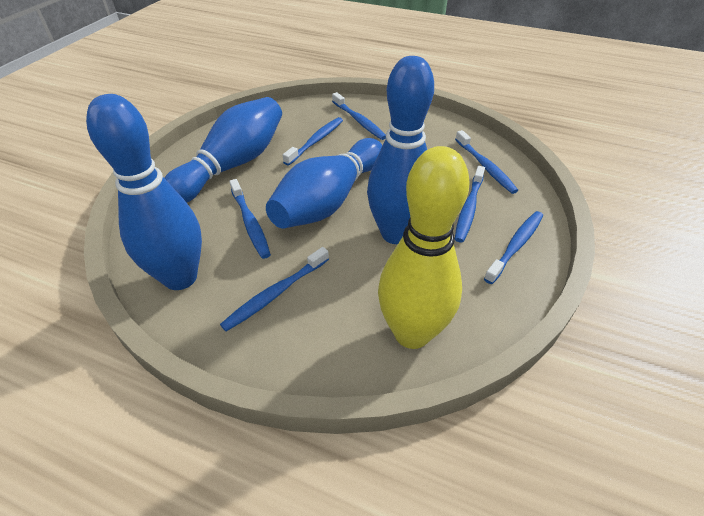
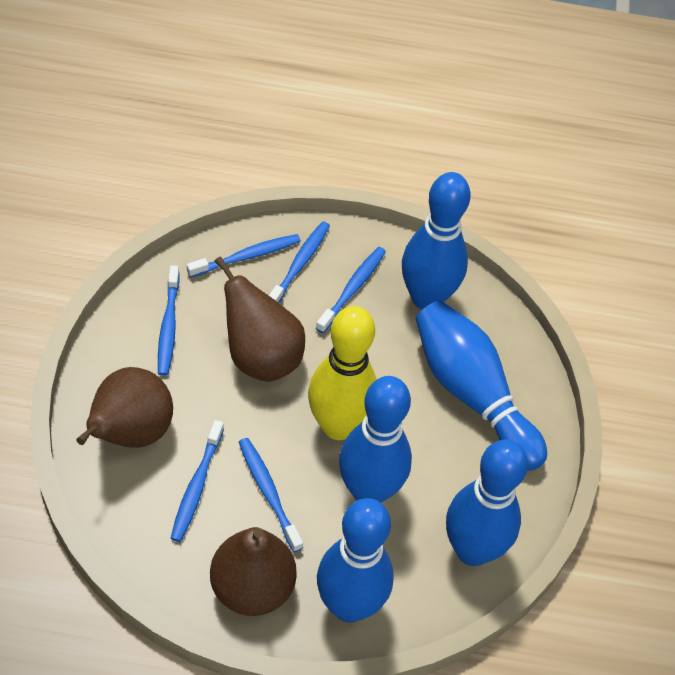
blue bowling pin: [86,94,202,290] [164,97,282,203] [266,138,383,229] [367,56,434,244] = 4 -> [317,498,394,622] [339,376,412,503] [402,172,470,310] [416,300,547,470] [446,439,528,566] = 5
blue toothbrush: [220,247,329,331] [229,179,271,259] [283,117,343,166] [332,92,386,140] [455,130,518,194] [455,166,485,243] [484,211,543,284] = 7 -> [158,265,180,376] [170,420,224,542] [187,234,301,278] [239,438,303,552] [269,221,330,303] [316,247,386,333] = 6
brown pear: none = 0 -> [76,367,173,448] [210,527,297,616] [214,256,305,382] = 3

